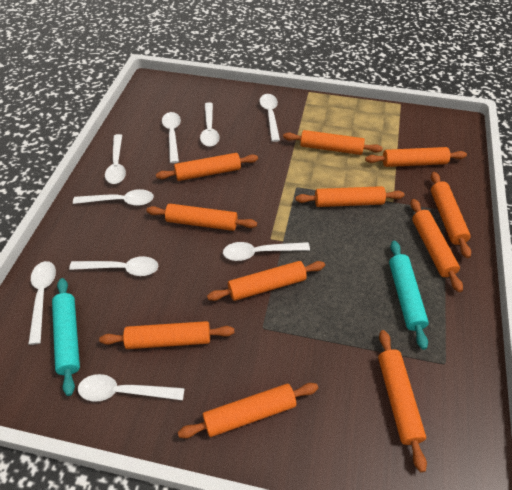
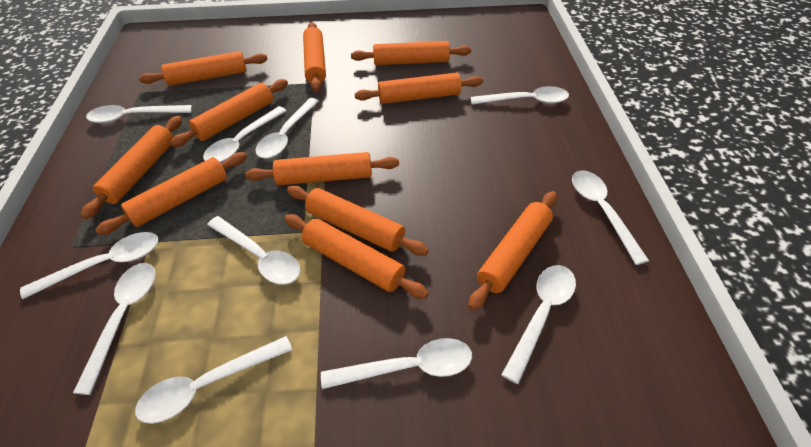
turquoise rolling pin: [52,278,80,396] [389,241,429,350] = 2 -> none = 0
white spoon: [28,261,56,345] [69,256,158,276] [73,189,154,206] [78,374,185,402] [105,134,126,184] [162,112,181,163] [200,102,220,147] [223,242,310,261] [259,94,280,142] = 9 -> [20,232,158,299] [73,263,155,395] [86,105,192,123] [135,336,293,424] [203,106,287,163] [207,216,301,285] [256,98,319,159] [321,338,472,389] [470,86,569,104] [501,265,576,384] [572,170,649,265] = 11

